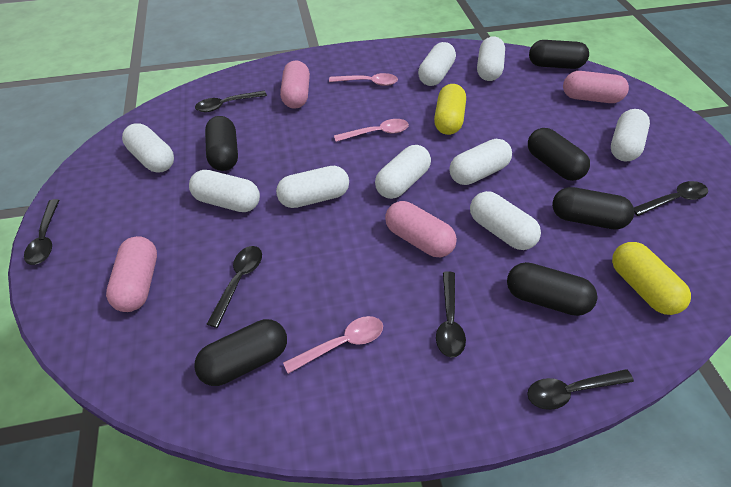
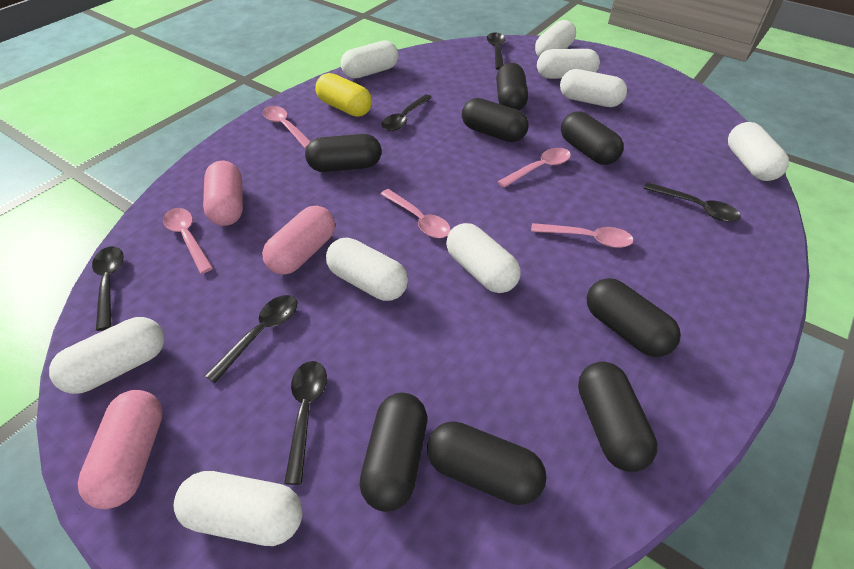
black capsule: [194,319,287,386] [205,116,238,171] [507,262,597,316] [528,128,590,181] [529,40,589,69] [552,187,634,230] = 6 -> [305,134,381,172] [359,393,427,512] [427,421,547,505] [462,98,528,142] [496,63,528,111] [561,111,624,165] [578,361,658,472] [587,278,681,357] = 8
pink capsule: [106,236,157,312] [280,60,310,109] [385,201,457,257] [563,71,629,103] = 4 -> [78,390,163,509] [203,161,243,226] [262,206,335,275] = 3
pink spoon: [283,316,383,374] [329,73,398,86] [334,119,409,142] = 3 -> [163,208,213,274] [263,106,311,149] [381,189,451,238] [498,148,571,188] [531,223,634,248] = 5
yellow capsule: [434,84,466,135] [612,242,691,315] = 2 -> [315,73,372,117] = 1

